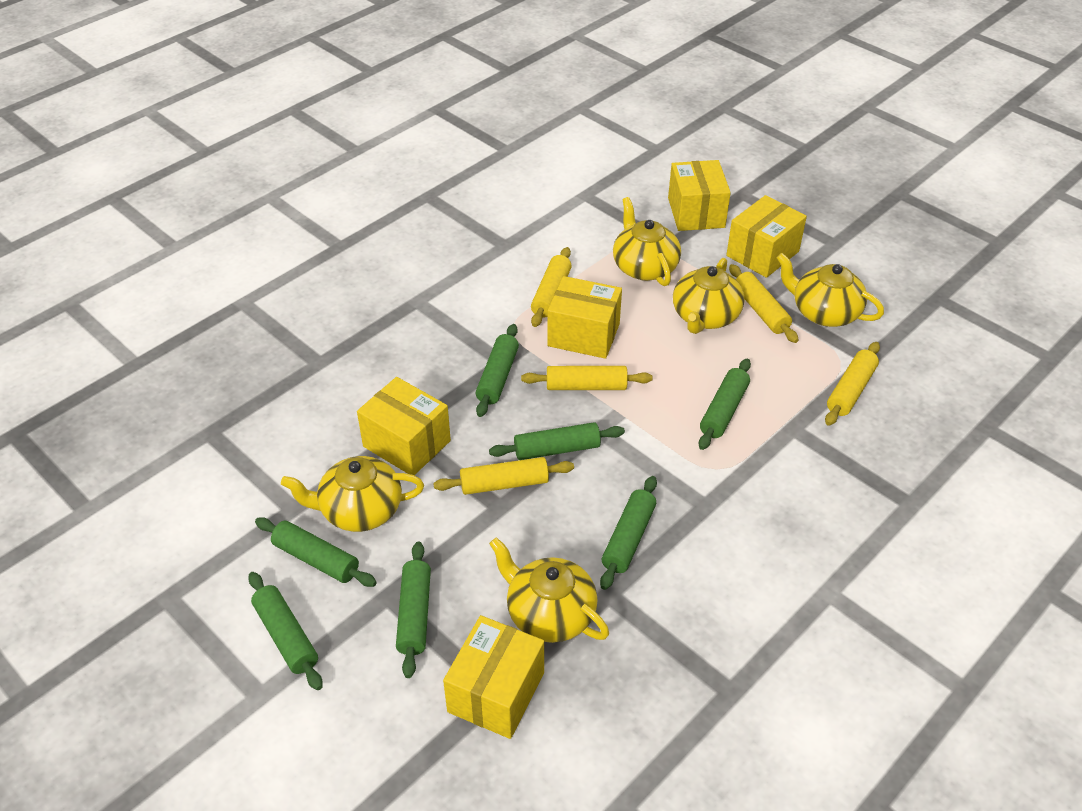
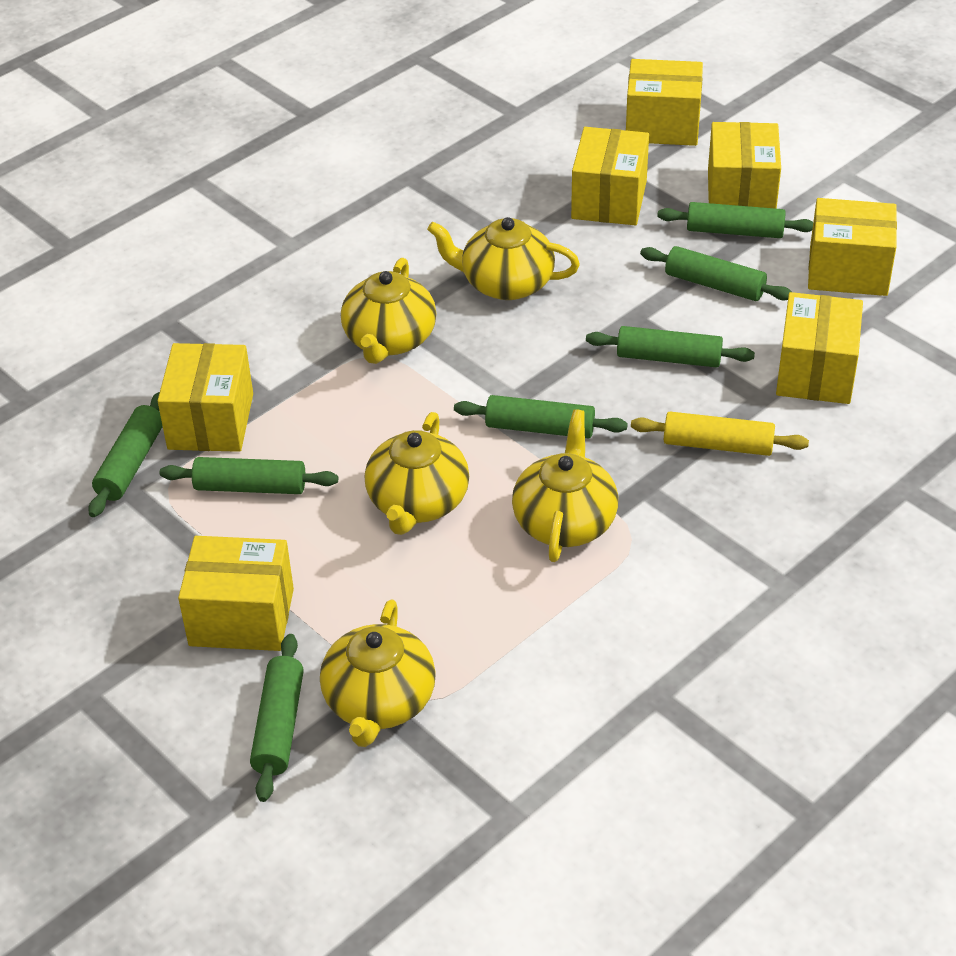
yellow box: [357,377,451,475] [443,615,544,739] [547,276,622,359] [668,160,731,231] [726,195,807,278] = 5 -> [158,343,253,452] [178,536,294,651] [571,127,649,225] [626,59,703,146] [708,122,781,209] [776,292,863,404] [808,198,897,296] = 7
yellow rolling pin: [433,457,574,495] [521,366,653,390] [531,247,572,327] [729,264,798,343] [825,342,880,426] = 5 -> [631,412,809,456] = 1

